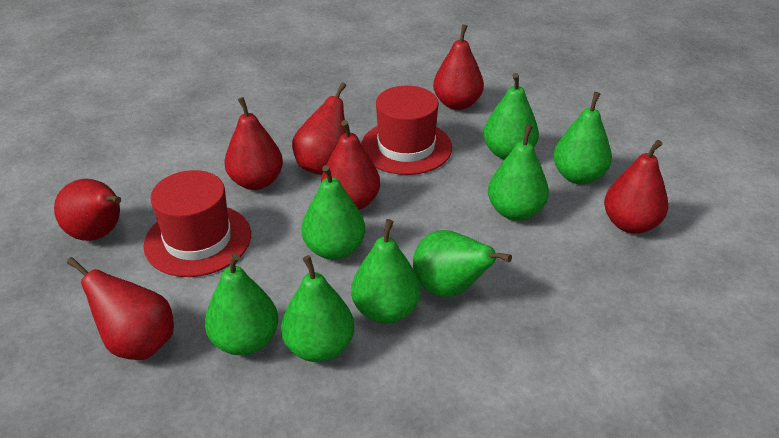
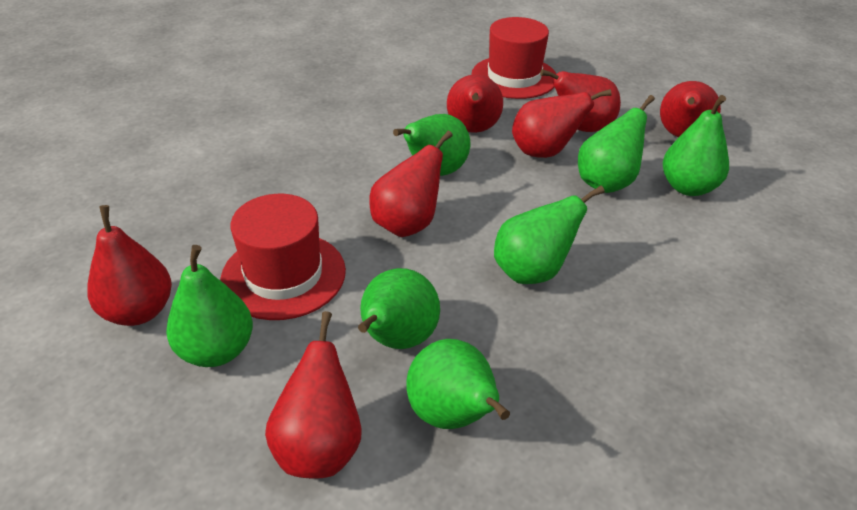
green pear: [205,253,278,355] [281,255,354,362] [302,165,365,260] [351,219,421,324] [413,230,512,297] [483,73,539,160] [488,125,549,221] [553,92,612,184] = 8 -> [166,245,253,367] [358,268,440,349] [393,114,470,176] [406,339,510,429] [494,186,605,284] [578,95,655,193] [663,95,729,196] = 7

